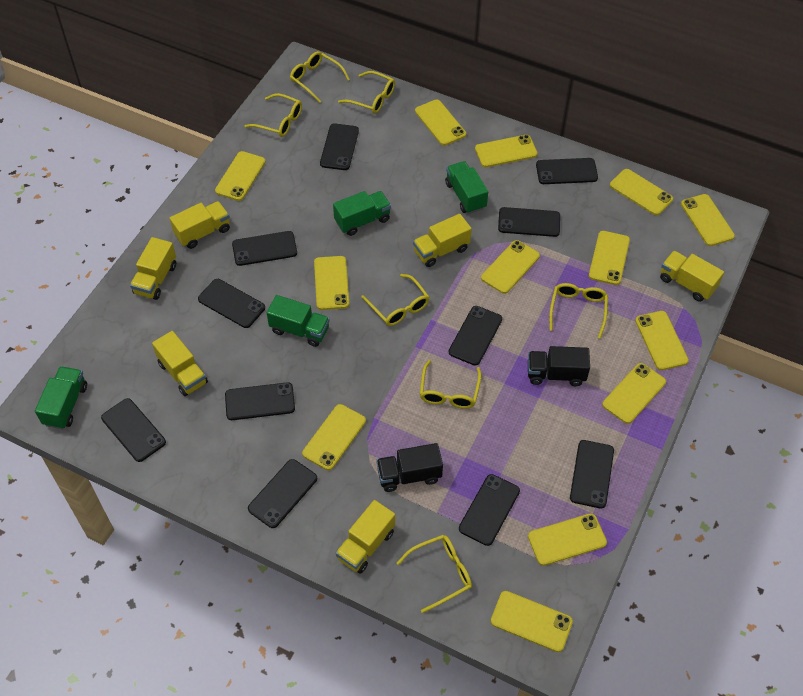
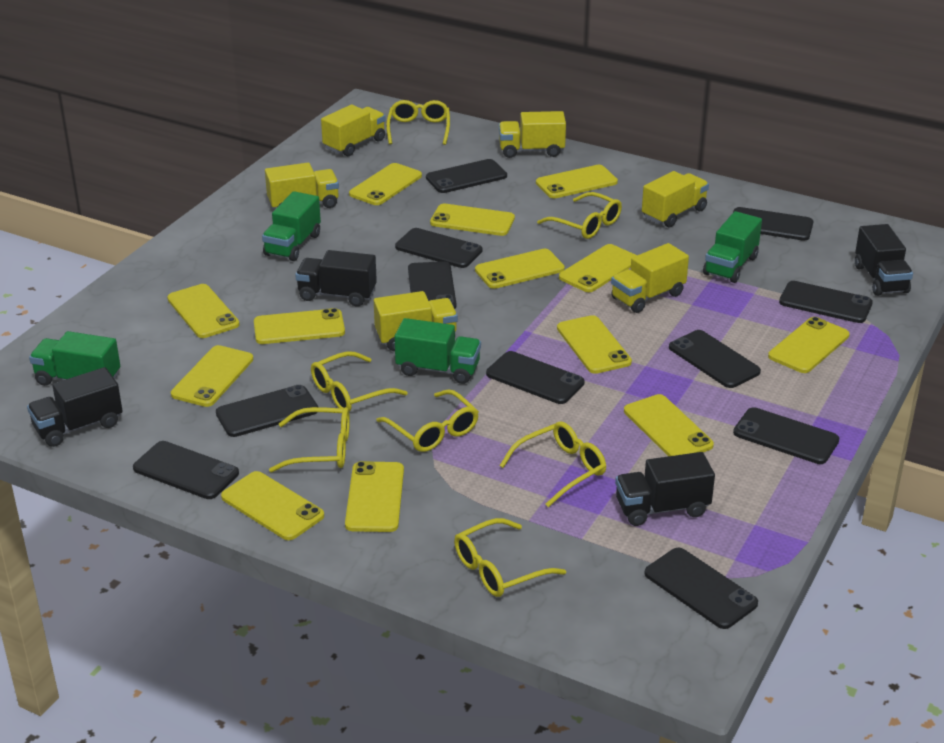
black truck: [376,443,443,492] [528,346,590,386] = 2 -> [27,367,123,447] [295,250,377,307] [615,452,715,526] [855,224,913,296] = 4

